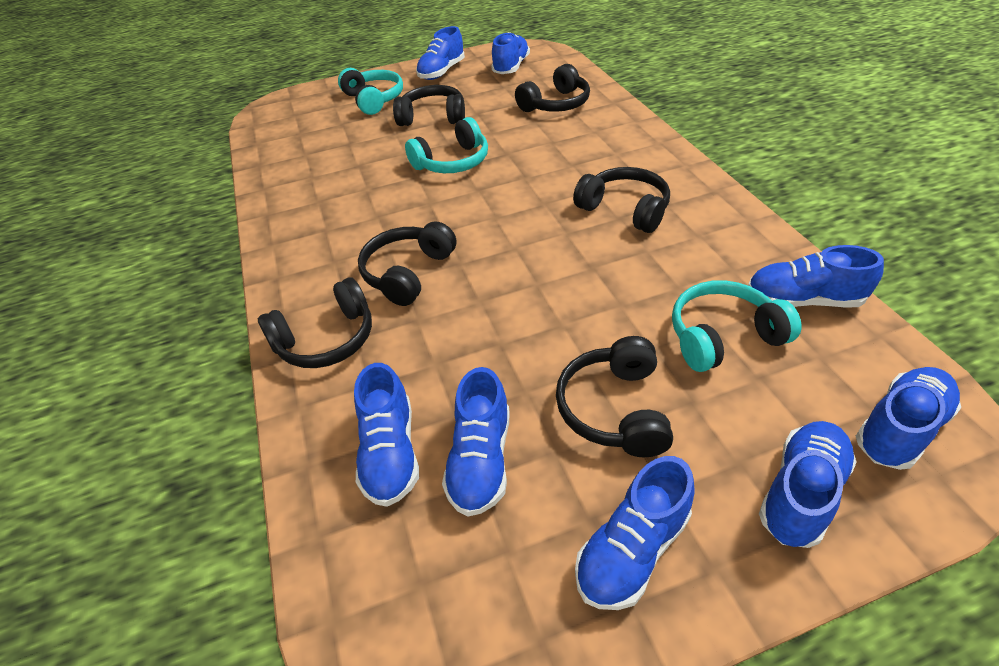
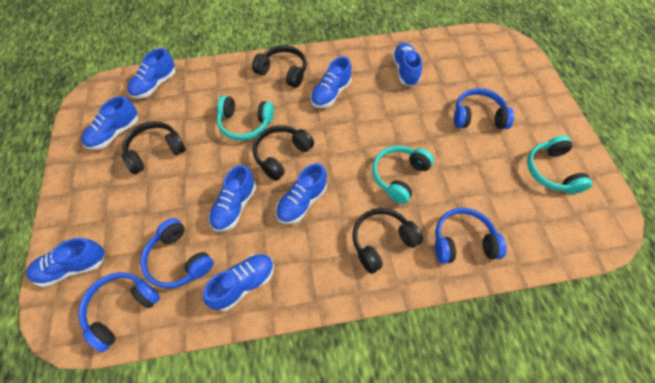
black headphones: [258,277,372,368] [358,221,456,306] [393,85,465,126] [515,64,590,112] [556,336,673,457] [573,167,670,233] = 6 -> [122,121,186,174] [252,45,307,88] [252,125,314,181] [352,208,423,274] = 4
blue headphones: none = 0 -> [78,272,160,352] [140,218,214,288] [435,208,507,264] [454,88,514,129] = 4

